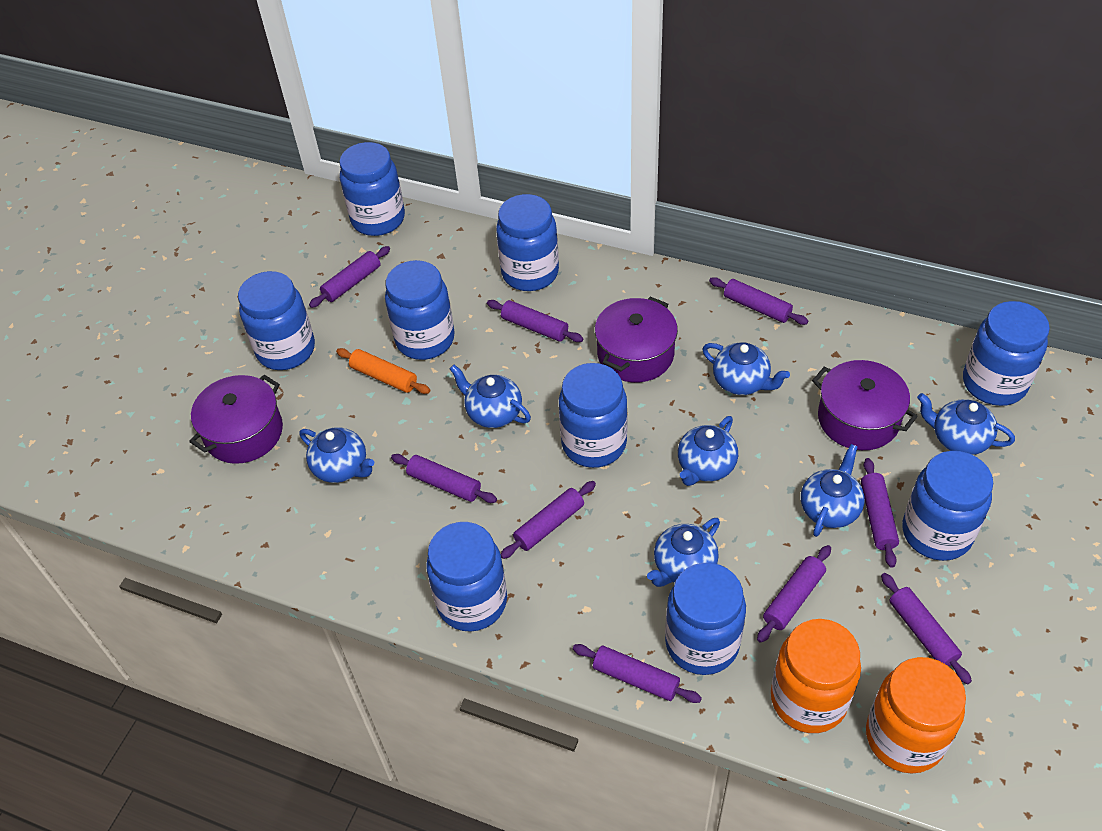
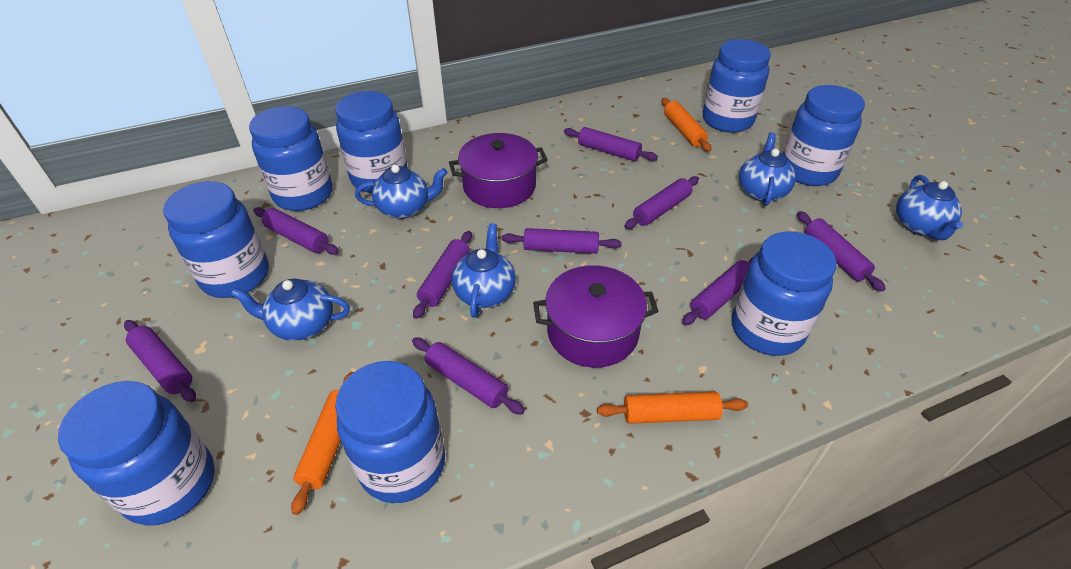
blue jar: [238,271,315,370] [339,142,405,236] [385,260,455,360] [426,522,507,632] [496,194,559,291] [559,363,628,468] [665,563,746,675] [902,451,993,561] [963,301,1050,406] = 9 -> [58,381,215,526] [163,181,269,298] [249,106,332,211] [335,91,408,193] [335,361,445,503] [703,39,771,133] [732,231,837,356] [783,85,865,186] = 8
blue teapot: [299,427,374,483] [450,365,531,428] [647,518,720,587] [678,416,738,486] [702,342,790,395] [801,444,865,537] [917,393,1015,455] = 7 -> [230,279,350,341] [355,165,447,219] [452,223,516,318] [739,132,796,206] [896,175,963,240] = 5
orange jar: [771,619,861,733] [866,657,966,773] = 2 -> none = 0
orange rolling pin: [336,348,430,394] = 1 -> [291,372,354,515] [597,392,748,424] [662,98,712,152] = 3
purple pot: [189,375,283,464] [595,297,678,382] [812,360,918,450] = 3 -> [449,133,548,208] [533,265,659,368] = 2

